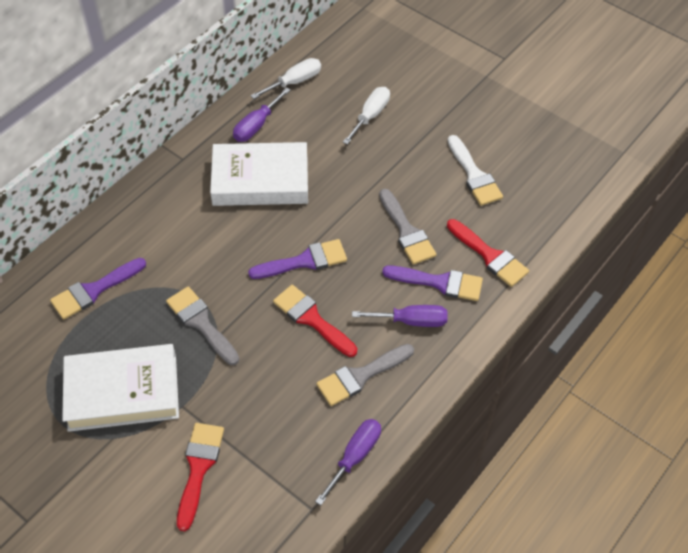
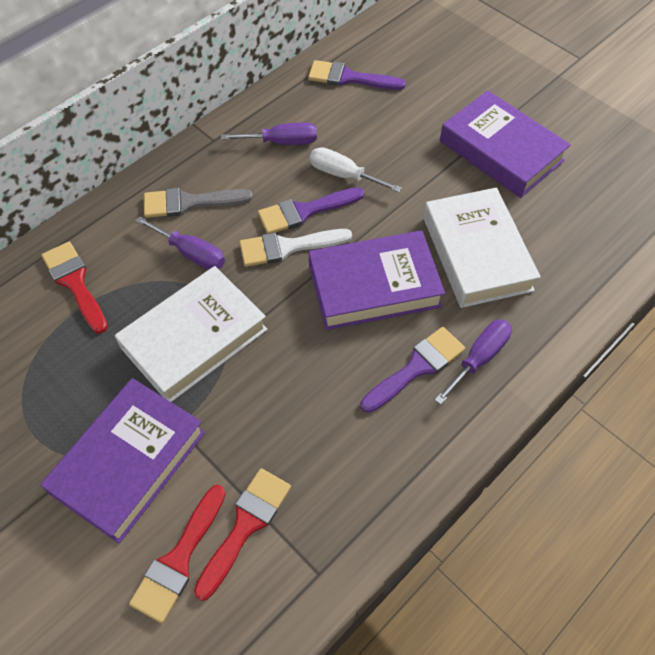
grey brush: [166,286,239,365] [316,344,414,406] [379,189,437,265] = 3 -> [144,188,253,218] = 1
purple book: none = 0 -> [40,378,205,544] [308,230,445,330] [440,90,571,198] = 3
white screwdriver: [250,58,321,99] [343,87,390,145] = 2 -> [310,147,402,193] = 1

